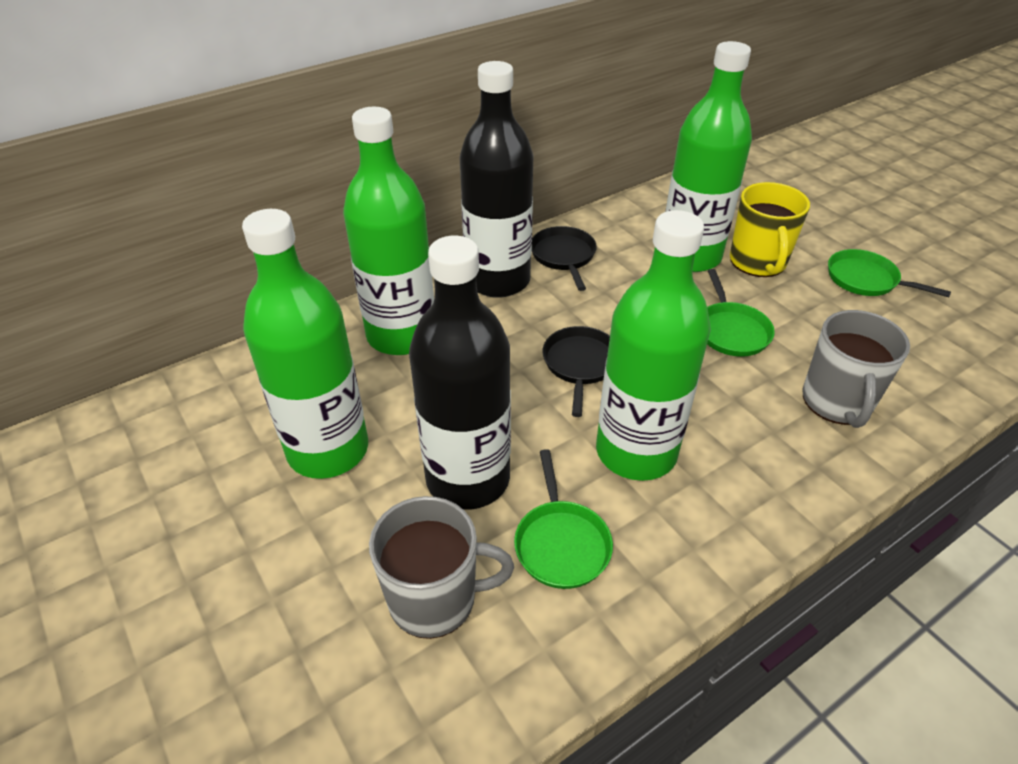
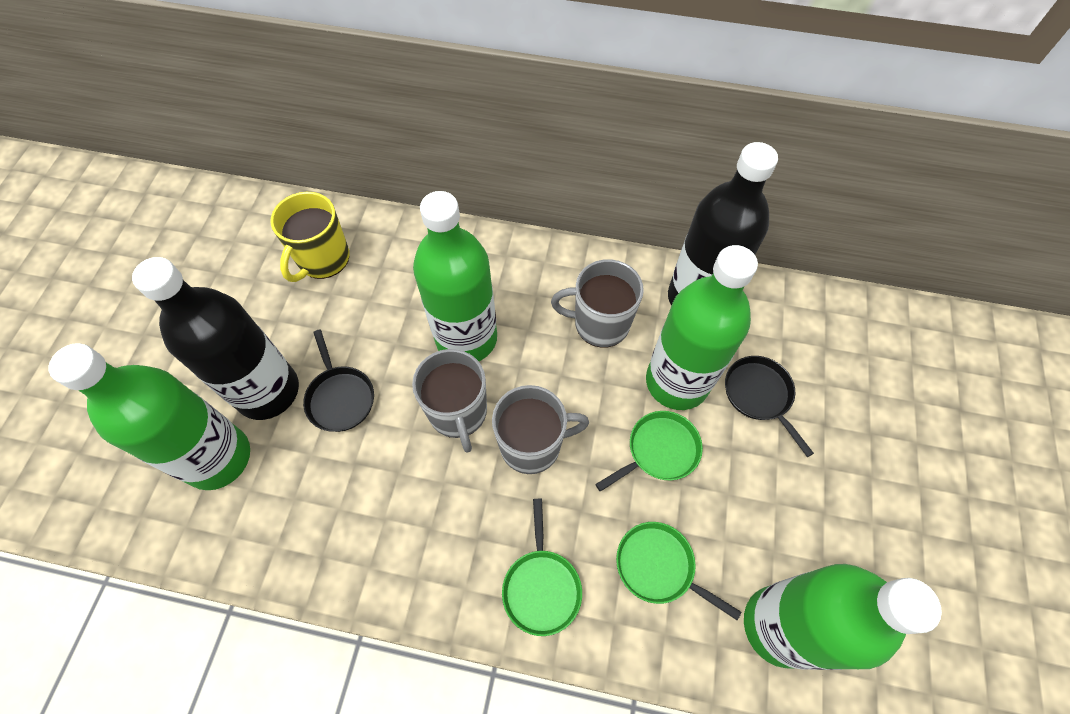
grey mug: [369,496,514,639] [802,310,910,428] = 2 -> [412,349,487,453] [492,385,589,474] [551,259,644,348] = 3

